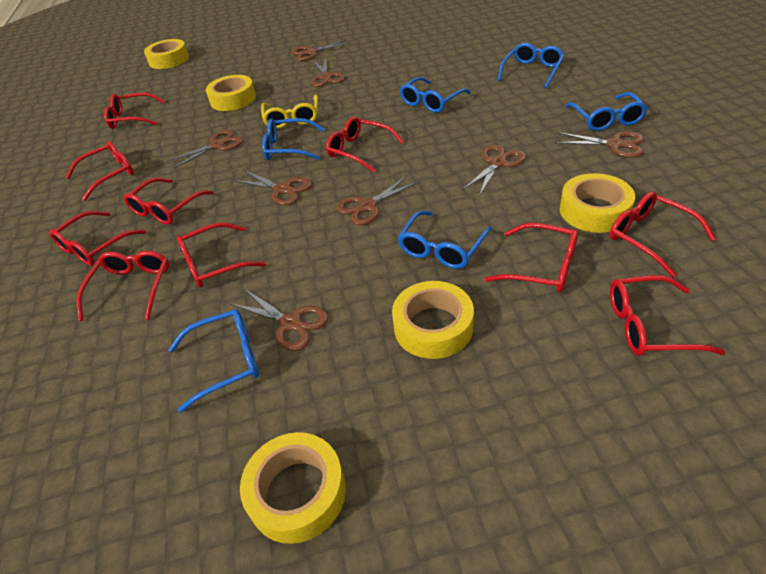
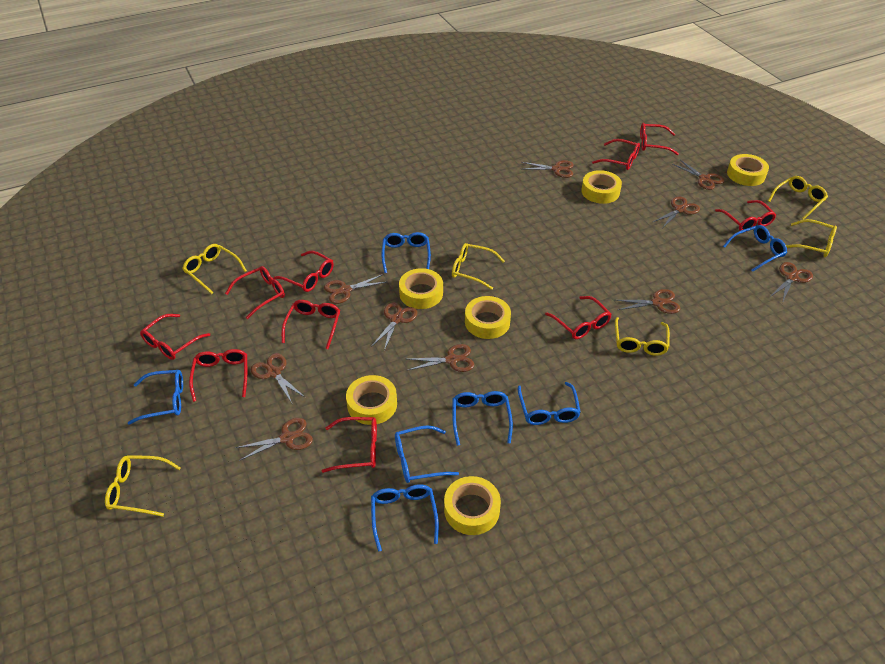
blue glasses: [168,309,259,413] [262,118,325,160] [398,211,492,269] [399,77,471,113] [498,43,565,88] [565,92,648,131] = 6 -> [128,370,183,425] [371,484,439,552] [382,232,431,273] [395,425,459,483] [452,391,513,446] [518,382,581,425] [723,225,787,272] = 7
brown scissors: [167,129,243,169] [229,289,328,351] [233,170,312,205] [292,39,350,61] [311,57,345,87] [336,176,419,225] [462,145,526,196] [555,131,644,158] = 8 -> [235,418,313,461] [251,353,306,405] [324,274,386,304] [371,302,417,351] [407,344,474,372] [522,160,574,178] [616,289,680,314] [653,196,700,227] [673,159,724,190] [770,262,813,303] = 10
yellow glasses: [261,95,318,129] = 1 -> [105,455,181,517] [182,244,247,294] [452,243,505,290] [615,317,670,356] [768,176,828,220] [786,219,837,257] = 6
yellow tape: [144,39,189,69] [206,75,256,111] [240,432,346,544] [392,281,474,359] [560,173,635,233] = 5 -> [346,375,397,425] [399,268,443,309] [444,476,501,535] [465,296,511,339] [581,170,622,204] [727,154,769,186] = 6

